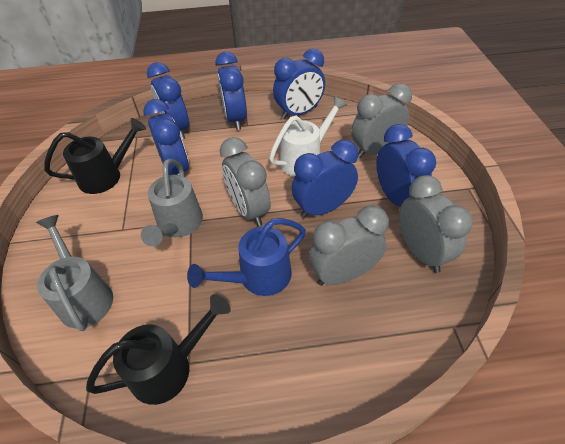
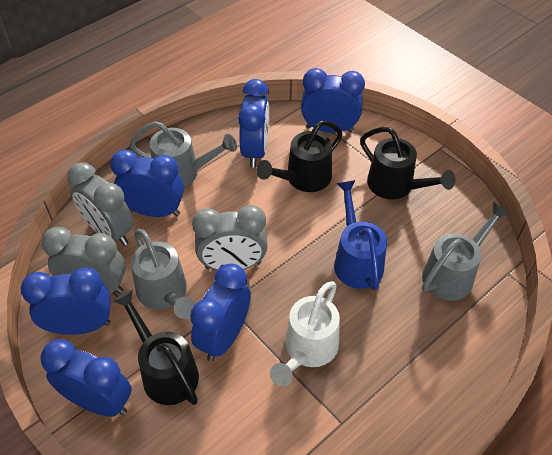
black watering can: [44,118,146,194] [86,294,231,405] = 2 -> [113,290,199,405] [256,121,343,192] [360,127,456,199] = 3
grey clock: [220,137,271,227] [309,205,389,286] [351,83,412,158] [399,175,473,273] = 4 -> [42,227,126,294] [67,162,134,246] [192,205,268,270] = 3
grey watering can: [36,215,113,331] [141,159,203,247] = 2 -> [130,121,237,187] [131,229,195,319] [422,202,510,301] = 3

